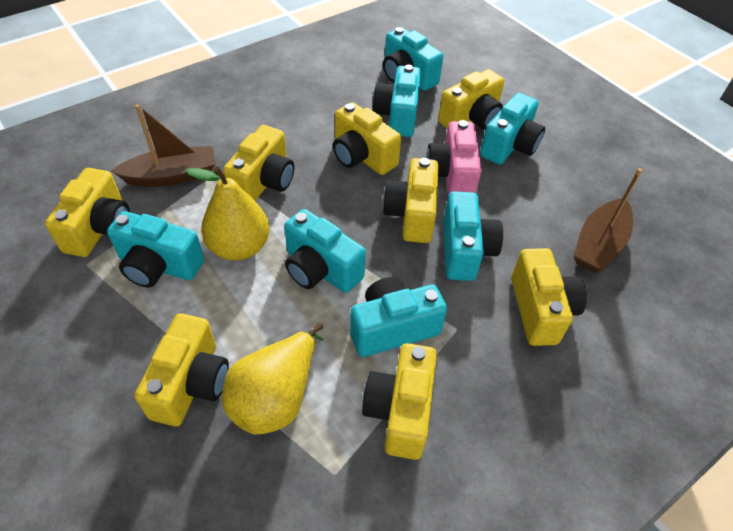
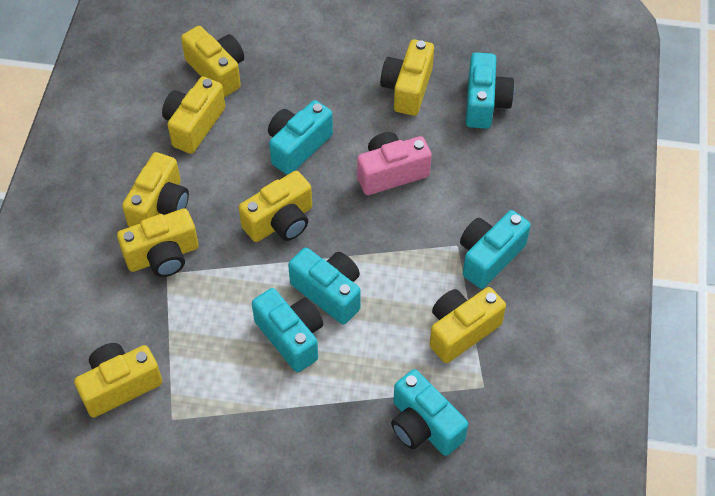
brown boat: [112,104,216,187] [573,168,642,273] = 2 -> none = 0
turquoise camera: [107,211,204,288] [284,209,366,293] [350,277,447,357] [373,65,421,137] [383,27,443,91] [443,191,503,281] [480,93,545,165] = 7 -> [252,288,323,372] [268,100,333,175] [288,247,361,324] [391,369,468,456] [460,210,531,289] [466,52,515,129] = 6
yellow pear: [185,166,269,260] [222,323,323,434] = 2 -> none = 0

